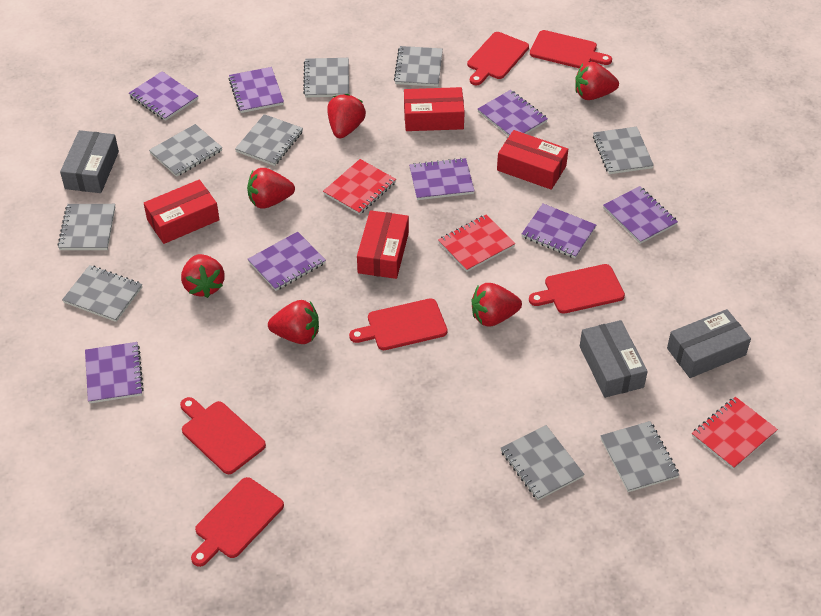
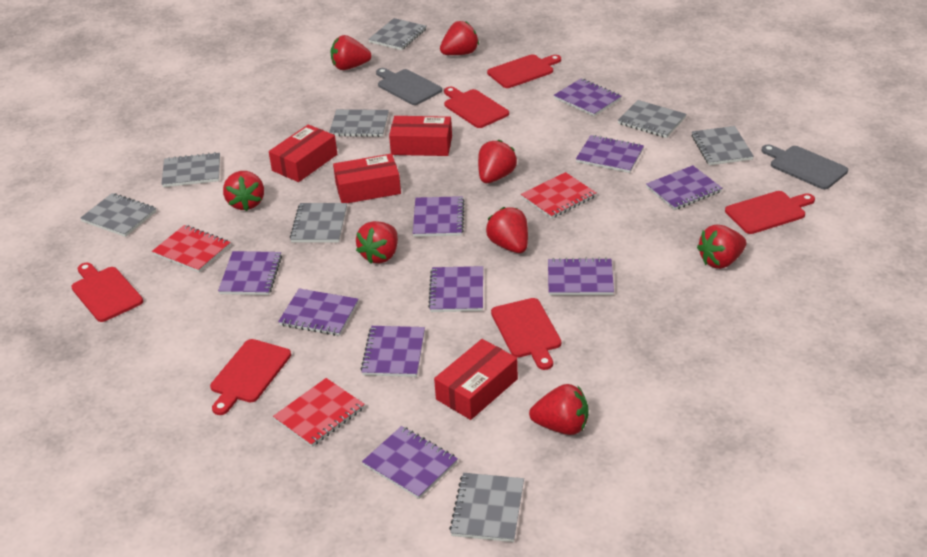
grey box: [60,130,119,193] [580,320,648,398] [667,309,751,378] = 3 -> none = 0
grey cutting board: none = 0 -> [376,68,442,105] [762,144,848,189] = 2
grey notebook: [58,204,115,250] [62,265,142,322] [149,124,222,177] [235,114,303,166] [303,58,349,97] [394,46,443,87] [501,425,585,500] [593,127,654,174] [600,421,679,492] = 9 -> [80,193,156,237] [162,152,220,187] [290,203,347,243] [329,109,389,137] [368,18,426,50] [449,473,524,542] [618,100,686,138] [691,126,754,165] = 8
purple notebook: [85,342,144,404] [129,71,198,121] [228,67,284,113] [248,232,326,291] [409,158,475,200] [478,90,548,136] [522,204,596,258] [603,186,678,244] = 8 -> [218,251,282,295] [278,288,359,336] [361,326,425,377] [362,426,458,499] [413,196,465,237] [428,266,483,312] [548,258,614,295] [554,78,622,116] [576,135,644,173] [646,165,722,210] = 10
red strawberry: [181,254,225,298] [247,168,295,208] [268,300,319,344] [327,94,366,138] [472,283,522,327] [575,62,619,100] = 6 -> [223,171,264,211] [331,35,372,70] [356,221,398,263] [440,21,479,55] [478,140,517,183] [486,207,528,253] [529,384,588,435] [697,225,746,269] = 8

